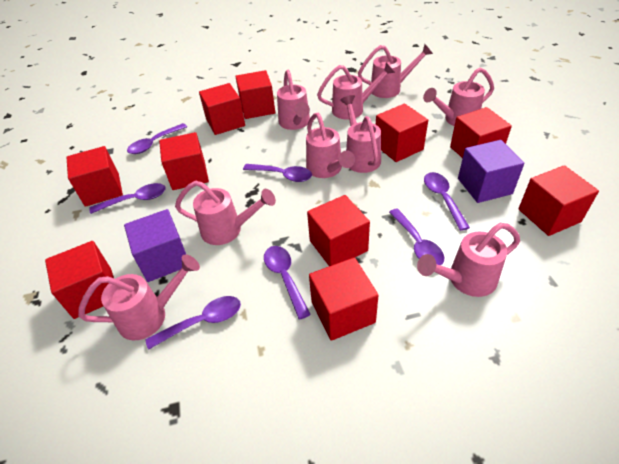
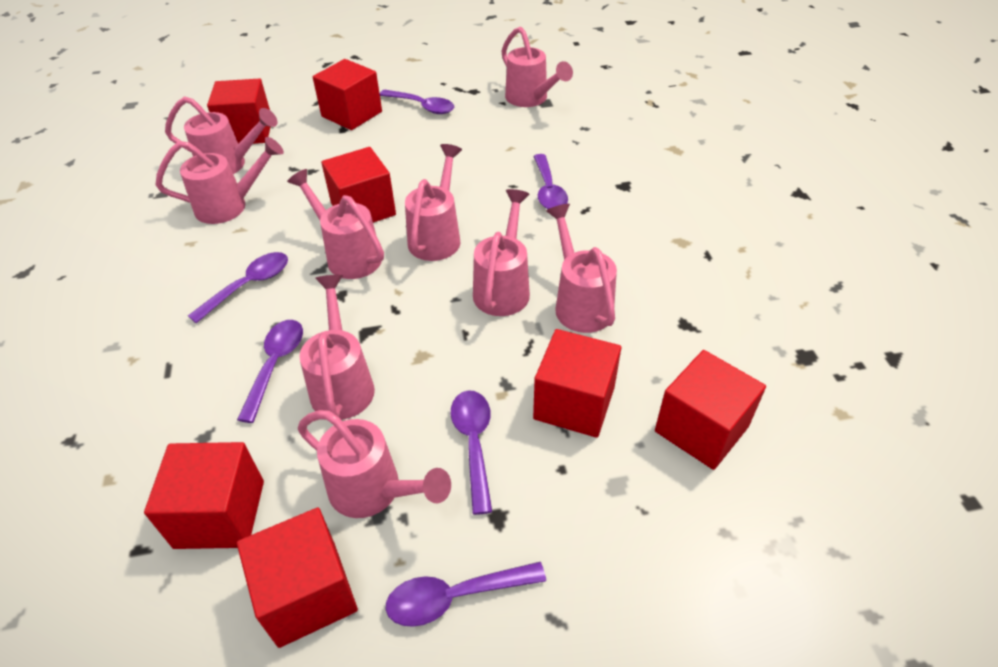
purple cube: [124,209,186,282] [458,140,524,203] = 2 -> none = 0
purple spoon: [89,183,166,214] [127,123,187,154] [145,296,241,350] [243,164,312,182] [264,246,311,320] [389,208,444,265] [424,172,470,231] = 7 -> [188,252,288,323] [237,320,303,423] [380,90,454,114] [385,562,546,627] [451,391,492,515] [533,154,568,209] = 6
red cube: [45,241,114,319] [66,146,123,207] [159,132,209,190] [199,83,245,135] [235,70,275,119] [307,195,370,266] [309,257,379,341] [376,104,428,162] [450,107,512,158] [518,165,599,236] = 10 -> [144,442,264,549] [207,78,271,144] [237,508,358,648] [313,59,382,130] [321,147,396,223] [533,329,621,438] [655,350,766,470] = 7

